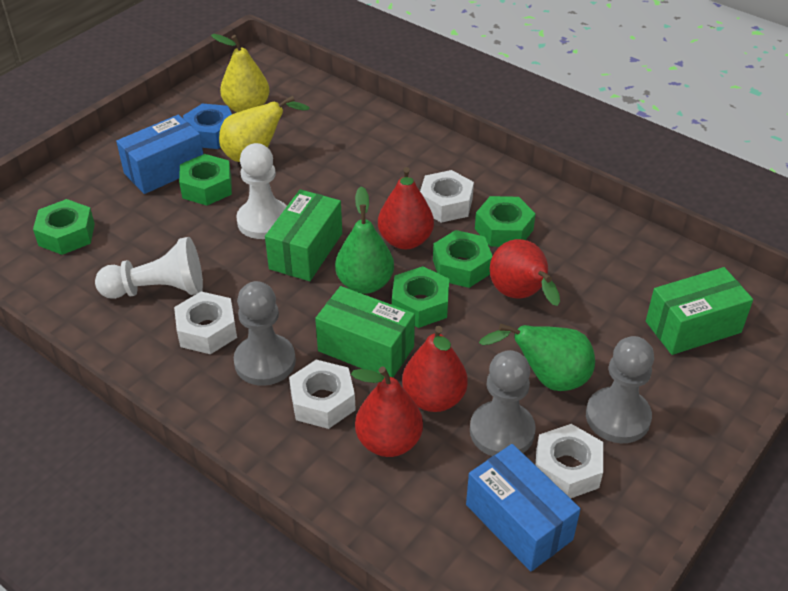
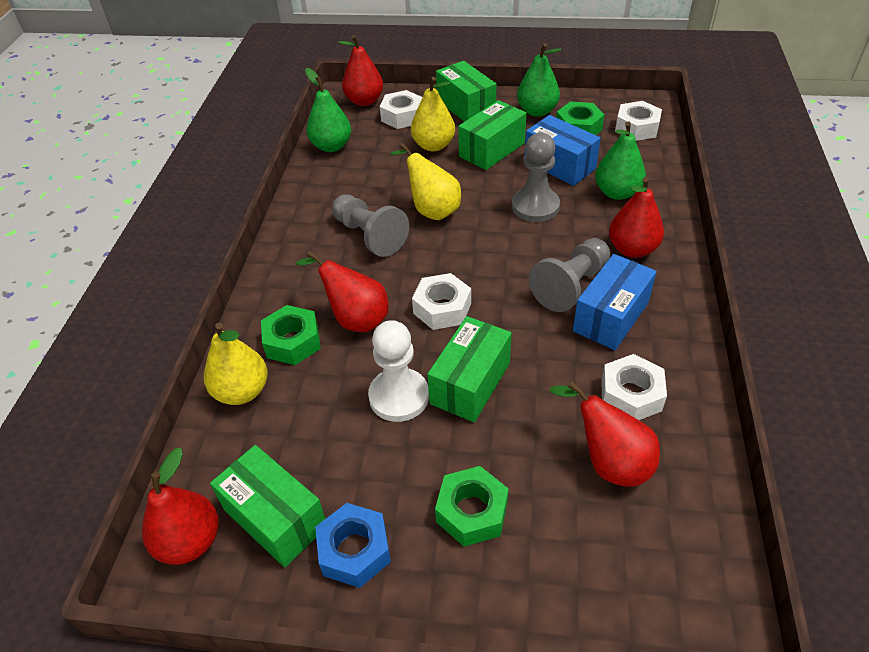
green box: [265,189,342,281] [315,286,415,378] [646,267,753,355] = 3 -> [210,445,325,567] [427,316,512,422] [436,61,497,122] [458,100,527,170] = 4
green nut: [33,199,95,255] [179,154,232,206] [392,266,449,328] [433,230,493,288] [475,196,535,247] = 5 -> [261,305,321,365] [435,466,509,547] [556,102,604,135] = 3
green pear: [335,186,394,294] [479,324,595,391] = 2 -> [305,68,351,152] [517,43,561,117] [595,121,646,200] = 3
red pear: [351,367,423,457] [378,167,434,249] [402,326,468,412] [490,239,560,306] = 4 -> [142,448,219,565] [296,251,389,332] [338,35,383,106] [550,381,660,487] [609,177,664,258] = 5
white pawn: [95,237,203,299] [236,143,287,239] = 2 -> [368,320,429,422] = 1
yellow pear: [211,34,269,112] [219,96,310,162] = 2 -> [204,323,268,405] [390,142,461,220] [411,77,455,151] = 3

